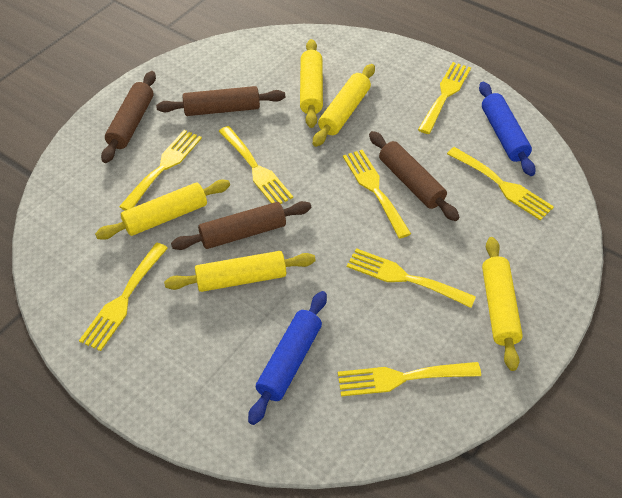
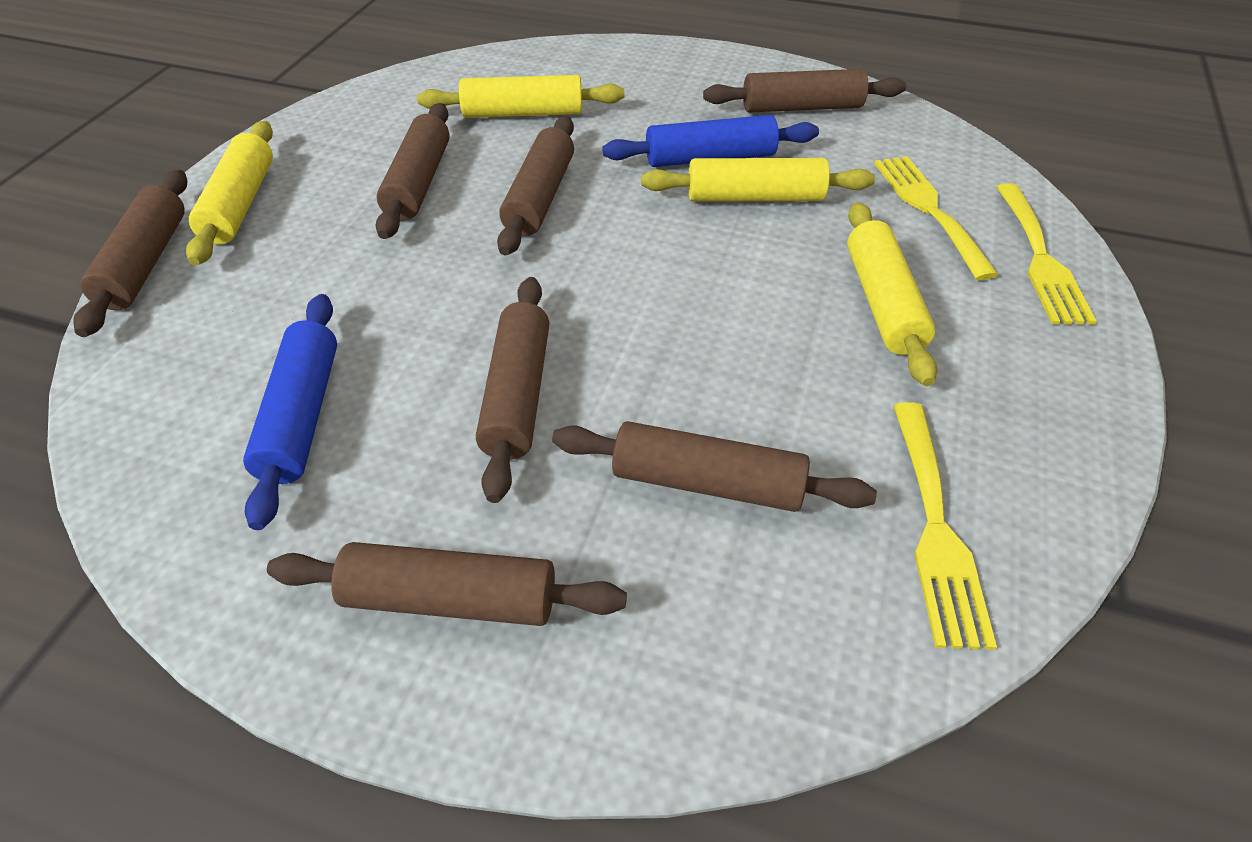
brown rolling pin: [101,71,156,163] [156,86,285,116] [171,201,312,250] [369,131,459,221] = 4 -> [73,169,187,337] [267,542,627,626] [375,103,450,239] [476,277,549,503] [497,116,574,255] [552,421,877,512] [703,69,906,113] = 7
yellow fork: [79,243,168,351] [119,130,202,211] [218,126,293,204] [338,362,481,396] [343,150,411,239] [347,248,476,308] [418,62,471,134] [447,147,554,221] = 8 -> [874,156,998,280] [893,402,997,650] [996,183,1097,325] = 3
yellow rolling pin: [95,179,230,240] [164,251,316,292] [300,39,323,128] [313,64,375,147] [482,237,523,371] = 5 -> [186,121,273,265] [417,75,624,118] [641,158,875,202] [847,202,938,386] = 4

